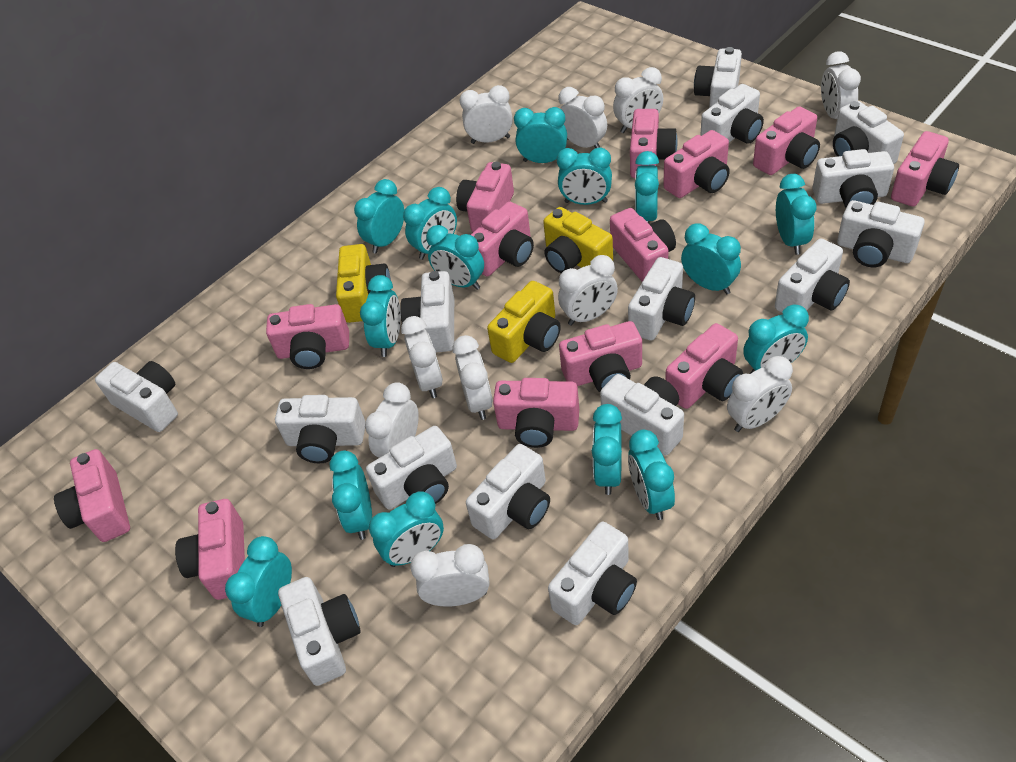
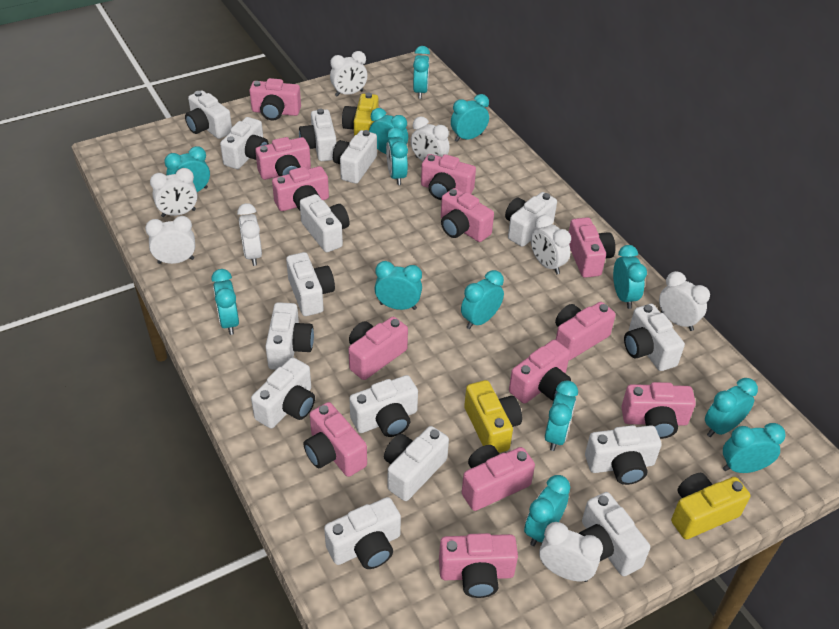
turquoise clock: [225,536,292,627] [330,450,372,540] [354,179,404,254] [360,275,401,357] [369,491,444,567] [403,187,457,260] [426,225,484,290] [514,107,567,163] [557,148,612,205] [592,404,622,495] [628,430,675,520] [635,151,659,224] [681,223,741,294] [743,304,809,374] [776,174,816,255] = 15 -> [164,146,210,192] [211,269,239,335] [369,108,408,154] [374,261,422,310] [386,127,408,185] [413,46,430,99] [451,94,489,142] [461,270,504,329] [524,475,570,546] [545,380,578,451] [613,245,647,309] [705,378,758,437] [723,423,786,473] = 13
white clock: [365,382,419,458] [401,316,443,398] [410,544,490,607] [452,335,493,420] [460,85,513,144] [558,87,607,148] [558,255,618,326] [613,67,663,133] [727,356,793,432] [821,51,861,119] = 10 -> [145,216,195,264] [150,168,198,217] [237,203,262,266] [330,51,367,97] [411,116,450,161] [531,215,571,274] [539,522,603,582] [659,271,710,331] = 8

